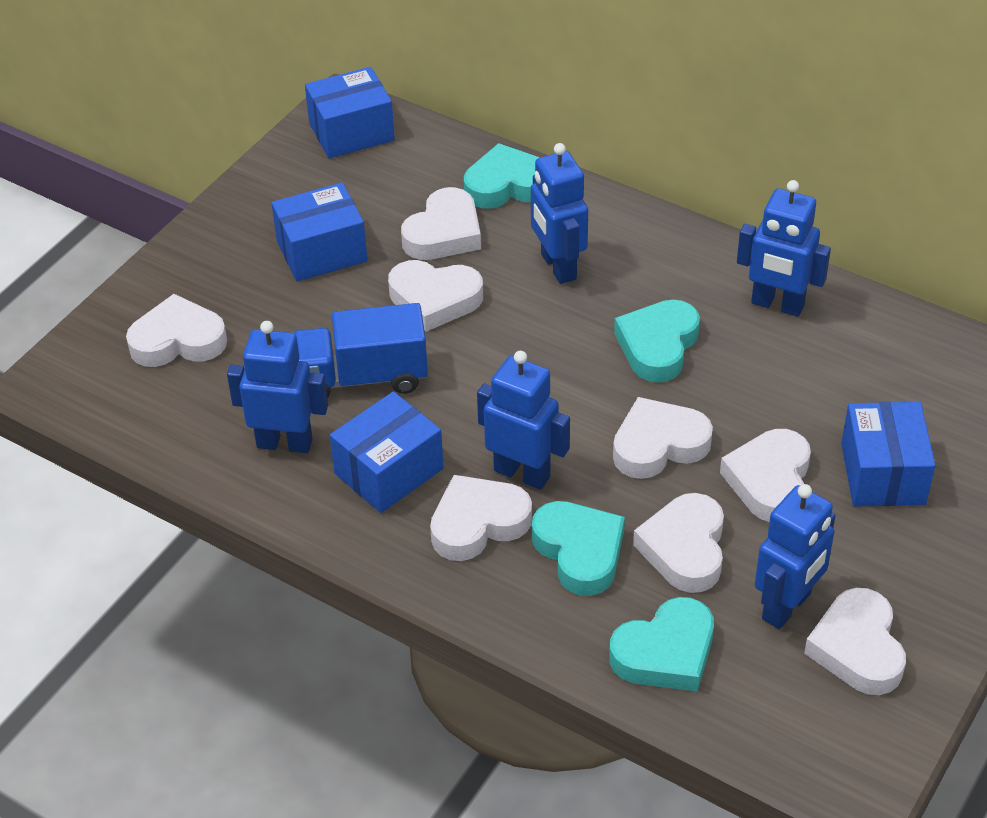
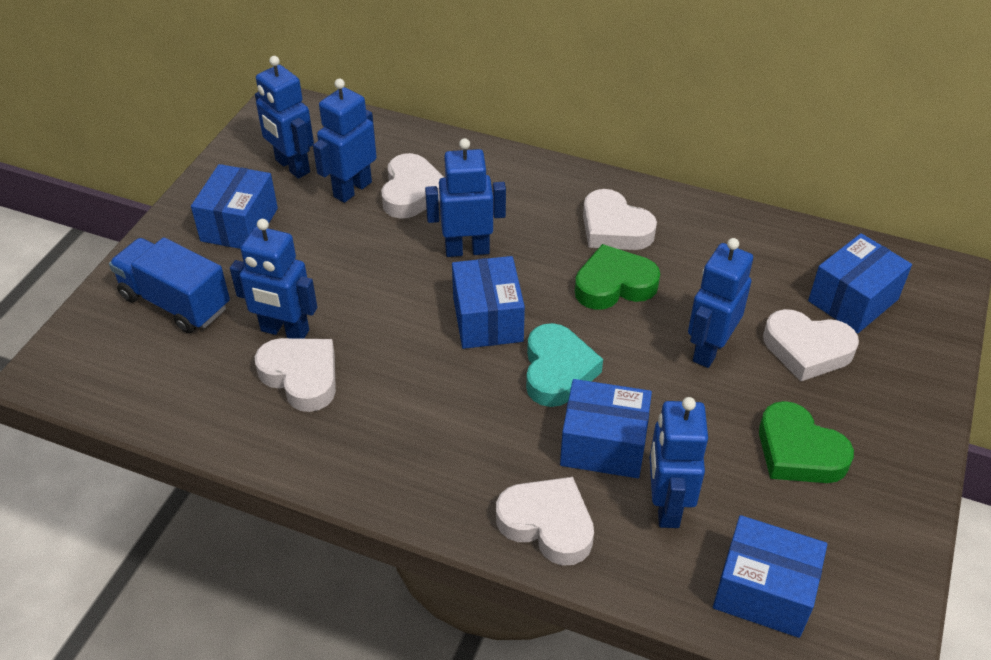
blue box: [272,183,367,281] [305,67,395,158] [330,392,444,513] [841,402,935,507] = 4 -> [191,164,278,249] [452,256,525,349] [560,379,652,478] [713,515,827,638] [808,233,912,333] = 5
blue robot: [227,321,328,453] [477,351,570,490] [531,143,588,284] [737,180,831,317] [755,484,835,629] = 5 -> [230,219,317,339] [255,56,314,178] [313,79,377,203] [425,138,506,257] [650,397,708,528] [688,238,753,368] = 6
green heart: none = 0 -> [575,244,660,310] [759,401,854,483] = 2
turquoise heart: [464,143,540,209] [532,501,625,596] [609,597,714,692] [614,300,700,383] = 4 -> [526,323,603,407] = 1
white heart: [126,294,227,367] [388,260,483,332] [401,187,481,260] [430,475,532,561] [613,397,713,479] [633,493,724,593] [720,429,811,522] [804,588,906,695] = 8 -> [255,338,336,412] [381,153,444,219] [496,477,594,566] [583,189,657,250] [763,309,859,381] = 5

